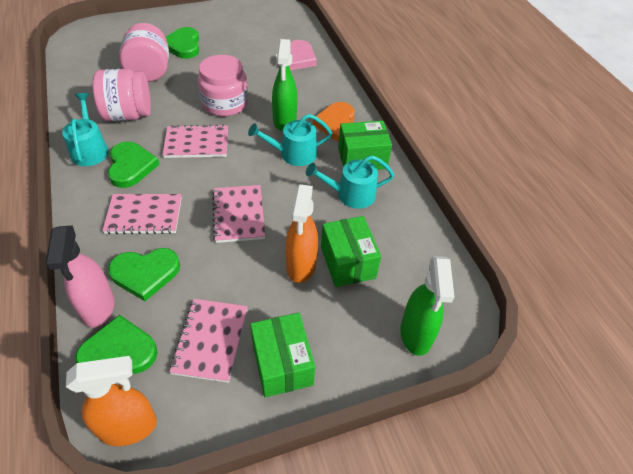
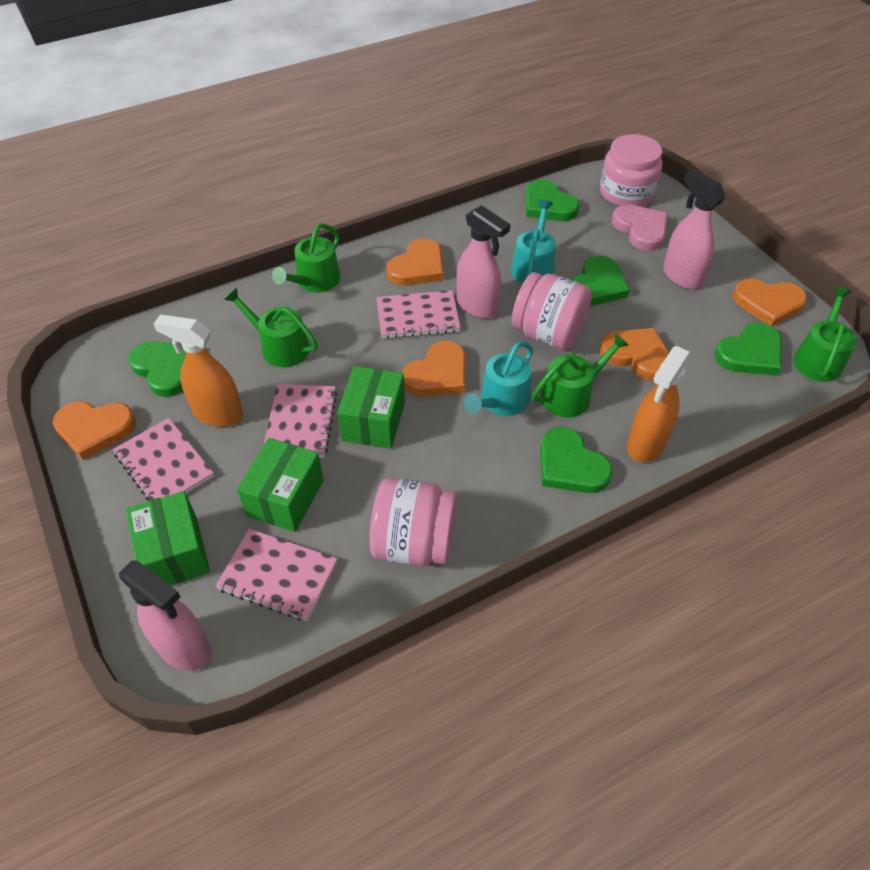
green heart: [75,315,157,374] [108,141,159,188] [108,248,180,301] [165,27,199,59] = 4 -> [128,341,186,397] [526,179,579,221] [540,427,613,493] [572,256,630,306] [715,323,781,376] = 5
green spray bottle: [272,39,297,131] [401,256,455,356] = 2 -> none = 0
green watering can: none = 0 -> [224,288,318,367] [272,223,341,293] [532,334,629,417] [793,287,857,382] = 4
orange heart: [313,102,355,141] = 1 -> [53,401,136,460] [386,238,444,286] [402,341,466,396] [600,328,669,381] [732,279,807,327] = 5
pink spray bottle: [46,225,114,328] = 1 -> [119,560,211,671] [457,205,510,319] [663,169,726,289] = 3
turquoise watering can: [62,93,109,166] [248,114,332,166] [306,155,394,209] = 3 -> [464,341,533,416] [511,200,556,284] = 2

